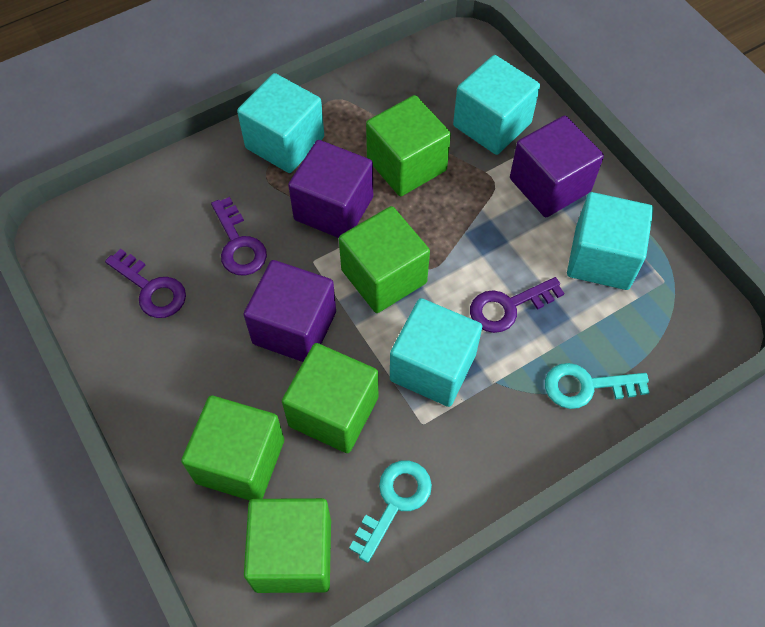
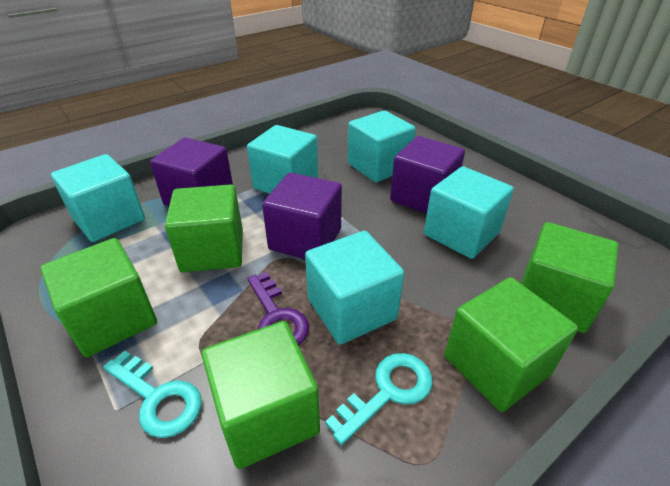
purple key: [105,248,186,318] [211,197,267,275] [470,277,564,333] = 3 -> [247,272,309,345] = 1
turquoise cube: [237,73,324,173] [390,298,482,407] [453,55,540,155] [567,192,653,290] = 4 -> [51,154,145,242] [247,125,318,194] [305,231,404,345] [348,110,416,182] [424,166,514,259] = 5

